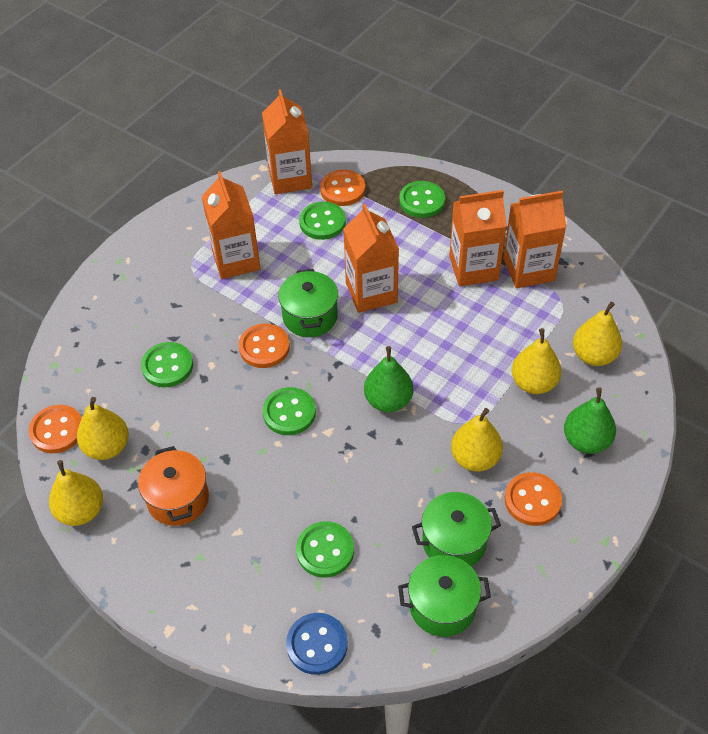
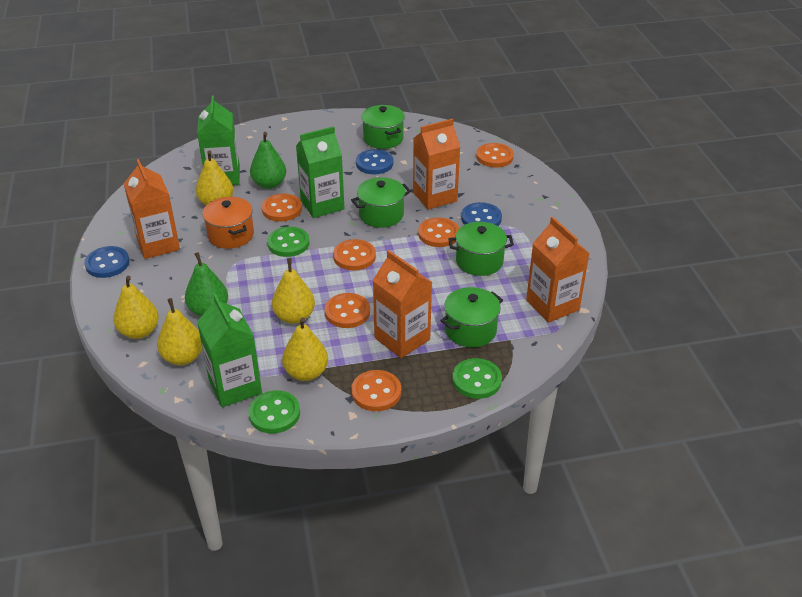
blue button: [286,613,348,675] = 1 -> [84,246,130,278] [356,149,393,174] [461,202,502,226] = 3
green button: [141,342,193,387] [262,387,316,435] [296,521,354,578] [299,202,346,240] [399,181,445,218] = 5 -> [248,390,300,433] [267,227,310,257] [452,358,502,399] = 3
green carton: none = 0 -> [197,95,240,185] [197,294,262,407] [296,126,345,218] = 3
green pot: [278,269,338,337] [398,555,491,637] [412,492,501,566] = 3 -> [351,177,411,228] [361,105,405,149] [440,287,503,347] [448,222,514,276] = 4
orange button: [29,405,82,453] [238,324,290,368] [320,170,365,206] [505,472,562,526] = 4 -> [262,194,302,221] [325,293,370,328] [333,239,376,271] [351,370,401,411] [418,217,459,247] [476,143,514,168] = 6
orange carton: [202,171,261,279] [262,89,312,194] [343,204,399,313] [449,190,507,286] [503,191,566,288] = 5 -> [123,159,180,259] [373,250,432,358] [413,119,460,210] [526,217,590,323] = 4

